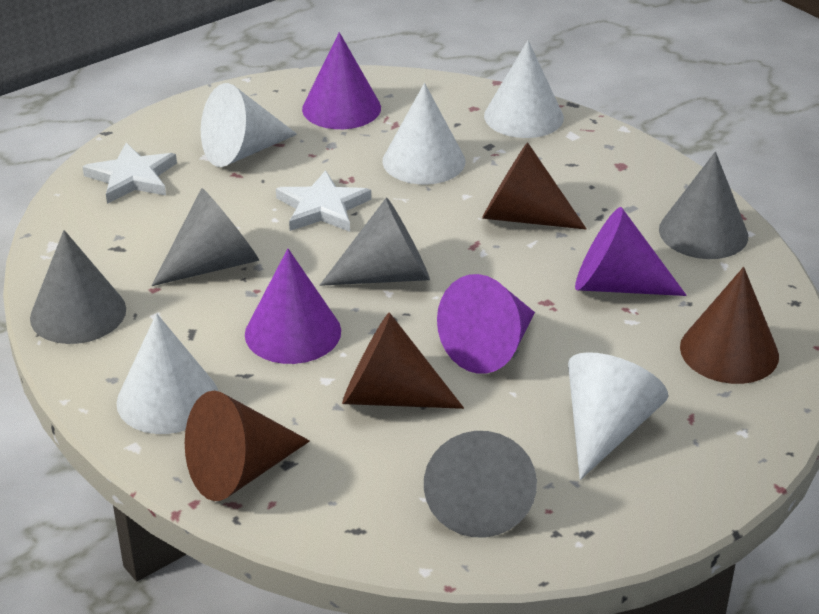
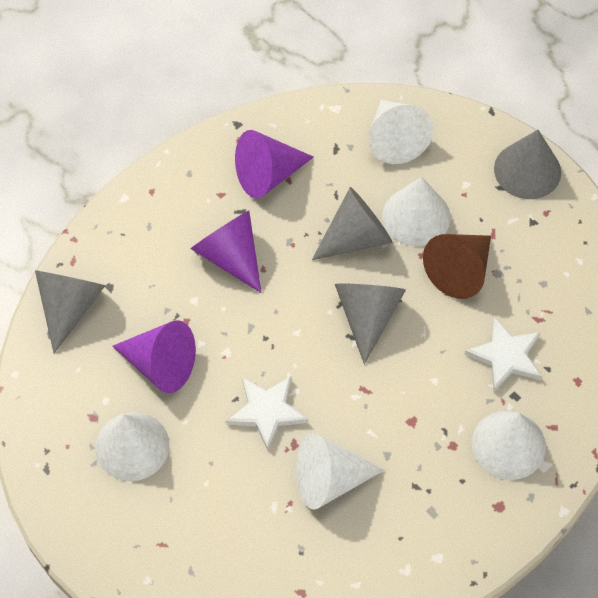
brown cone: [185,391,310,501] [342,312,464,409] [482,142,587,229] [680,267,779,384] = 4 -> [423,234,491,299] = 1
grey cone: [30,230,126,344] [151,188,259,286] [320,198,430,286] [424,431,537,537] [659,152,748,259] = 5 -> [35,270,106,353] [312,187,392,260] [335,284,406,364] [494,130,561,199] = 4
purple cone: [245,249,341,364] [302,32,381,129] [437,274,535,374] [575,207,687,296] = 4 -> [112,320,196,393] [190,211,262,293] [235,130,314,198] = 3

